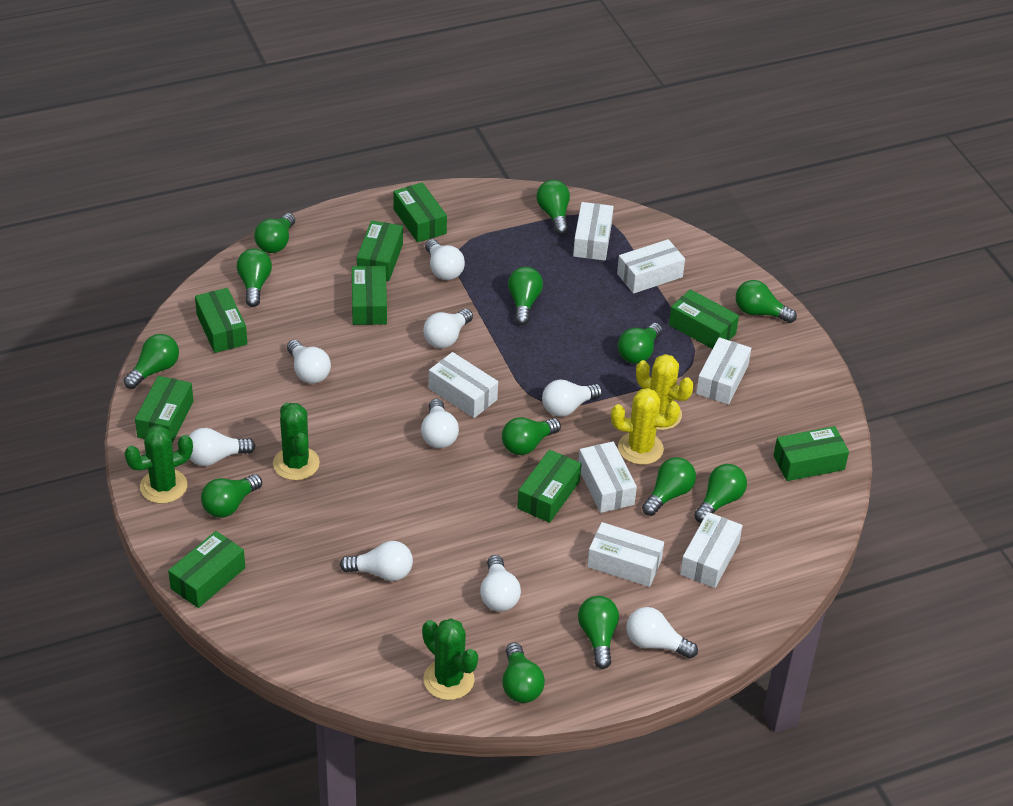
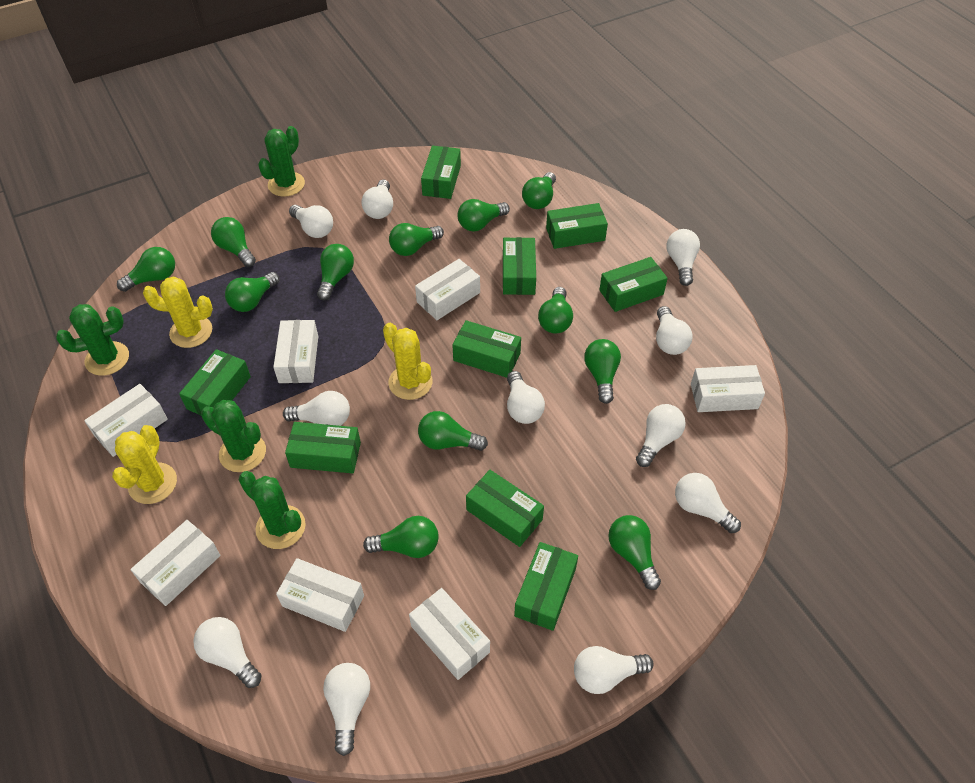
green cactus: [125,425,193,504] [273,403,320,480] [422,618,478,700] = 3 -> [56,304,129,376] [201,400,266,472] [239,471,306,549] [258,126,305,197] = 4
green light bulb: [124,334,179,389] [201,474,262,518] [237,248,272,307] [254,213,295,253] [502,417,561,455] [502,642,545,703] [508,267,543,325] [536,180,570,235] [578,596,619,669] [618,323,662,364] [642,457,696,516] [694,464,747,523] [736,280,797,323] = 13 -> [117,247,175,292] [211,217,256,267] [225,272,280,312] [317,244,354,300] [363,516,439,558] [389,223,444,256] [418,411,488,451] [457,199,510,232] [522,172,556,209] [538,287,573,333] [584,339,621,404] [608,515,661,590] = 12
white light bulb: [189,428,255,466] [287,340,331,384] [340,541,413,581] [421,399,459,448] [423,309,473,348] [425,239,465,280] [480,555,521,611] [542,379,603,417] [626,607,698,659] = 9 -> [193,617,262,688] [283,391,350,426] [289,205,333,238] [323,663,370,756] [361,179,393,219] [507,371,545,424] [574,646,654,694] [636,404,686,467] [656,306,693,355] [666,229,700,286] [675,473,741,533] = 11
yellow cactus: [611,388,680,465] [636,354,693,430] = 2 -> [112,425,177,504] [143,276,213,348] [383,323,433,400] = 3

